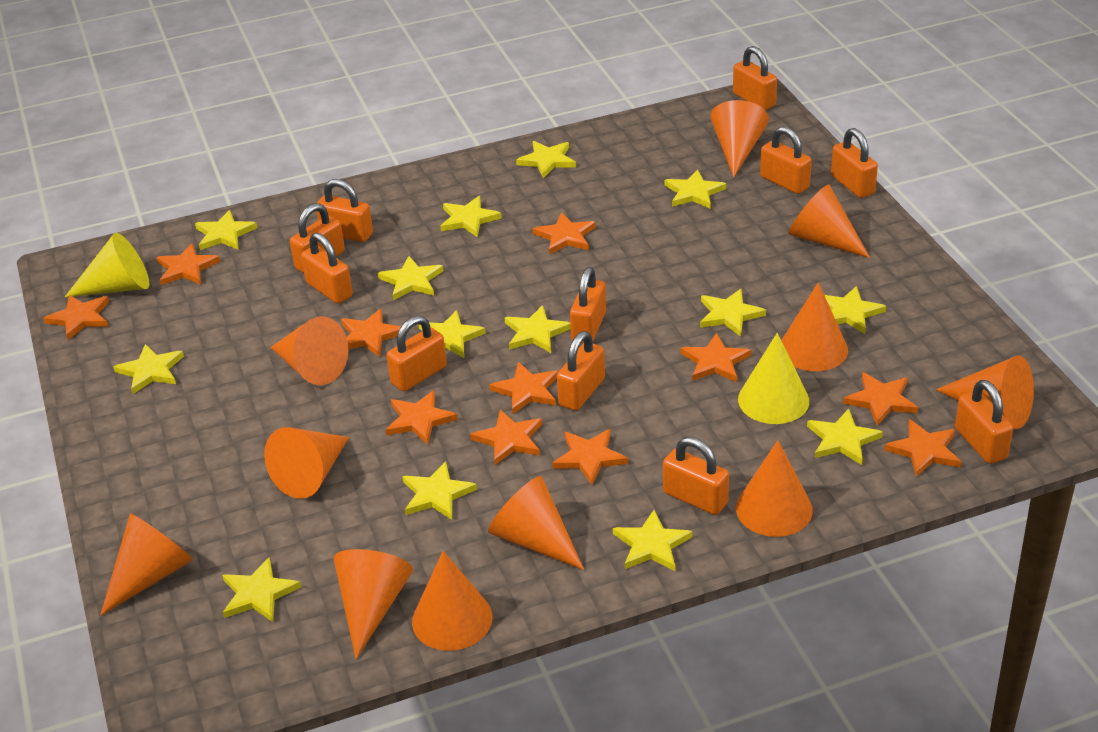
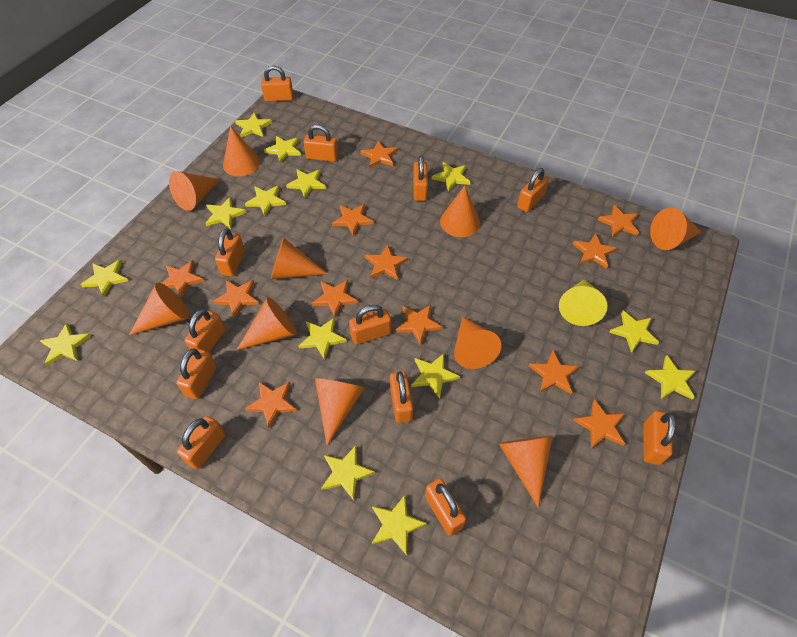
orange cone: [100,514,193,616] [264,427,349,499] [271,316,348,385] [334,549,413,659] [412,551,493,651] [488,476,584,570] [710,100,769,177] [736,441,813,537] [781,282,848,371] [788,184,870,258] [936,356,1034,429] = 11 -> [129,283,189,335] [169,171,221,211] [223,126,260,177] [237,297,297,350] [271,237,328,279] [315,378,364,445] [440,186,480,237] [454,317,501,369] [499,436,553,508] [650,207,702,250] = 10
orange padlock: [290,203,345,273] [301,233,353,303] [316,179,373,242] [387,316,447,391] [557,331,605,411] [570,267,606,343] [663,437,729,515] [733,46,777,110] [760,126,812,194] [831,128,878,198] [955,380,1013,464] = 11 -> [176,349,217,399] [177,416,226,469] [184,309,225,352] [215,228,245,276] [261,65,293,102] [303,124,338,162] [349,305,391,345] [390,371,413,423] [413,155,428,201] [425,479,466,536] [517,168,549,212] [644,411,676,465] = 12
orange star: [43,295,109,340] [156,243,220,285] [341,309,401,356] [385,390,458,445] [470,410,542,465] [489,362,559,415] [533,212,596,254] [552,429,628,485] [680,333,751,382] [843,372,918,426] [884,419,962,477] = 11 -> [162,260,204,298] [213,280,259,318] [245,382,297,428] [312,280,358,317] [332,204,374,236] [360,141,398,168] [365,244,408,280] [396,305,443,345] [529,350,579,394] [573,233,617,269] [573,399,625,449] [597,205,639,237] = 12
yellow cone: [65,233,149,297] [738,333,809,424] = 2 -> [559,279,607,326] = 1

